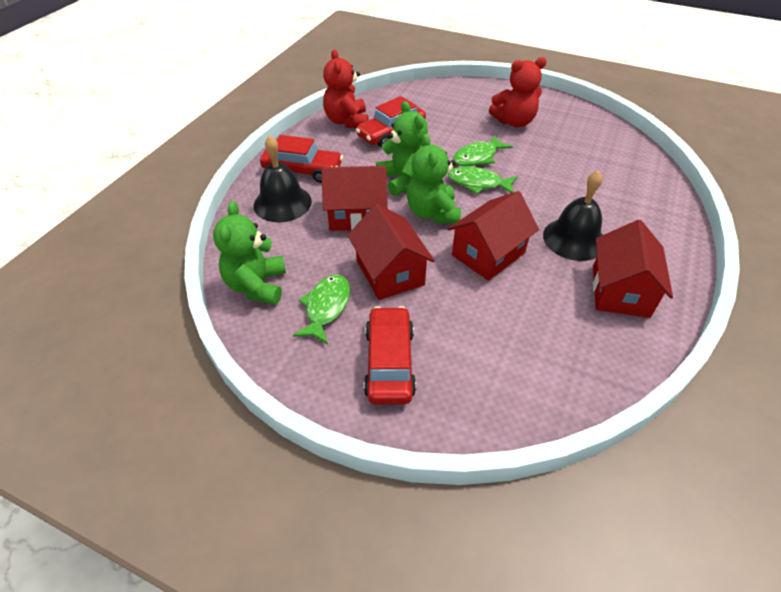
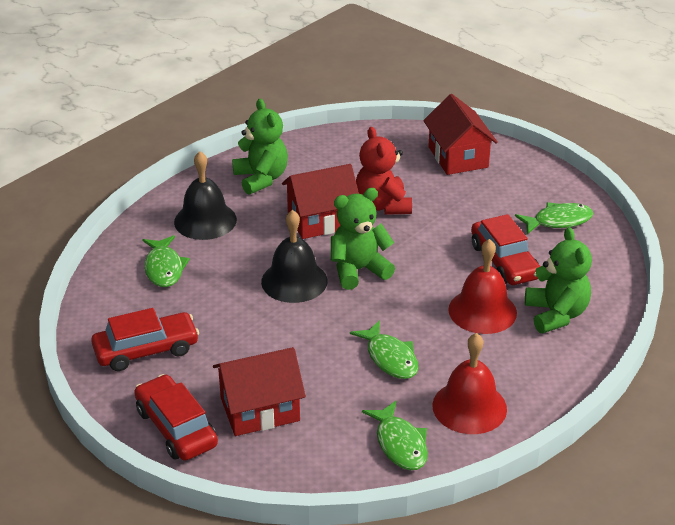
green fish: [293,275,350,345] [448,166,518,194] [453,135,512,166] = 3 -> [142,235,190,287] [350,320,419,379] [362,400,428,470] [515,202,593,234] = 4
red bell: none = 0 -> [432,333,507,434] [448,239,517,334] = 2
red house: [321,166,388,231] [347,204,435,300] [448,191,539,281] [593,220,673,318] = 4 -> [213,347,306,436] [282,164,359,239] [423,94,498,175] = 3
red teddy bear: [323,49,368,128] [489,57,547,127] = 2 -> [356,127,412,215] = 1

